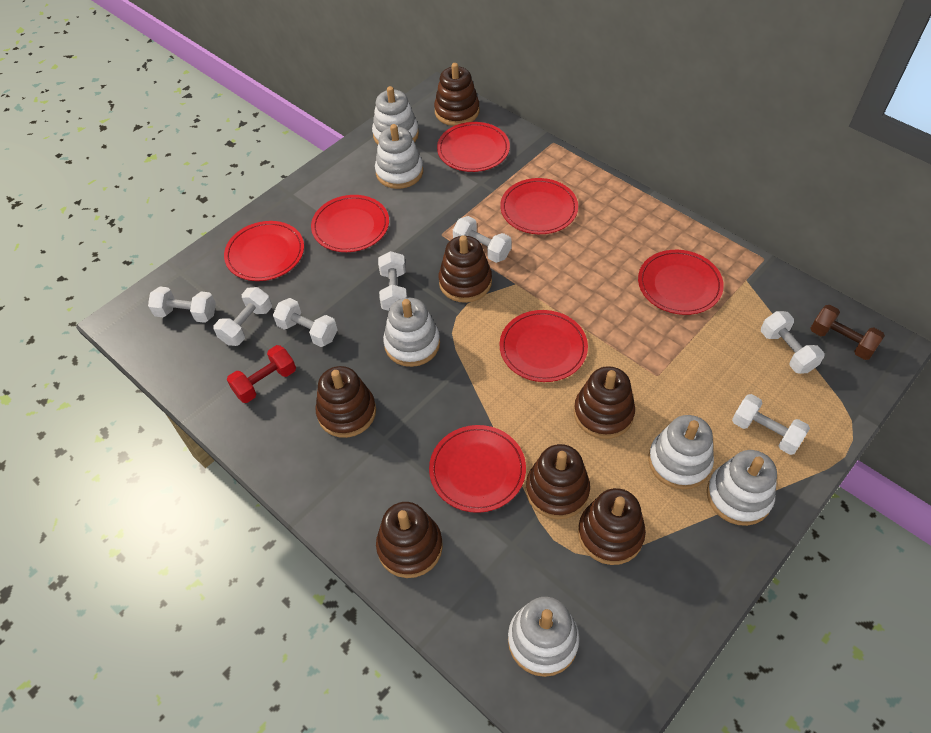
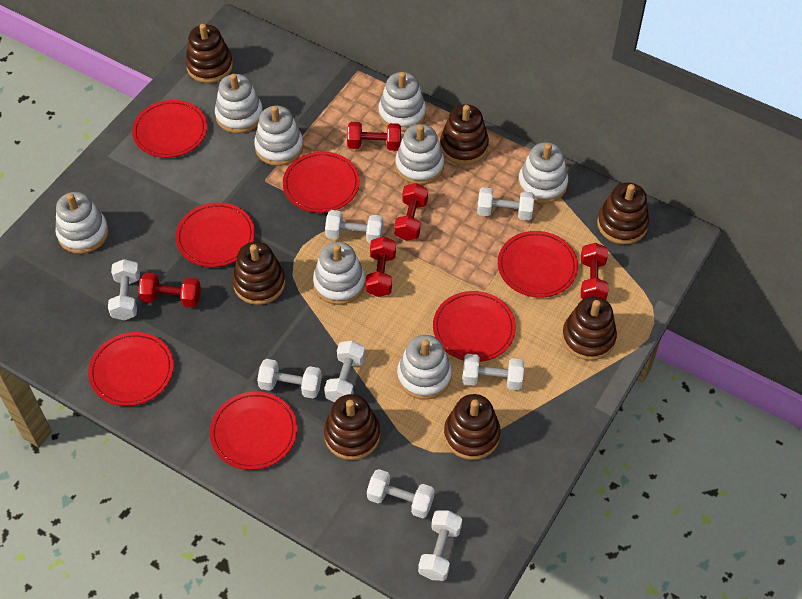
brown dumbbell: [810,305,885,360] = 1 -> none = 0
red dumbbell: [227,345,296,403] = 1 -> [138,272,201,308] [347,122,401,151] [365,237,396,297] [394,183,428,241] [581,243,608,300] = 5
white dumbbell: [148,286,216,323] [213,287,272,346] [273,298,338,347] [378,251,407,311] [453,216,512,263] [732,394,810,455] [761,311,824,374] = 7 -> [108,259,140,321] [257,359,322,399] [324,341,365,402] [325,210,383,243] [367,469,435,518] [418,510,462,581] [462,354,524,390] [477,187,534,220] = 8
white stacking toy: [372,86,419,144] [375,124,423,189] [383,297,440,367] [508,597,580,677] [648,415,714,489] [707,450,777,526] = 6 -> [56,192,109,254] [215,74,263,134] [254,105,304,166] [313,242,365,305] [378,72,426,132] [395,124,444,185] [397,335,452,400] [518,142,568,203] = 8

